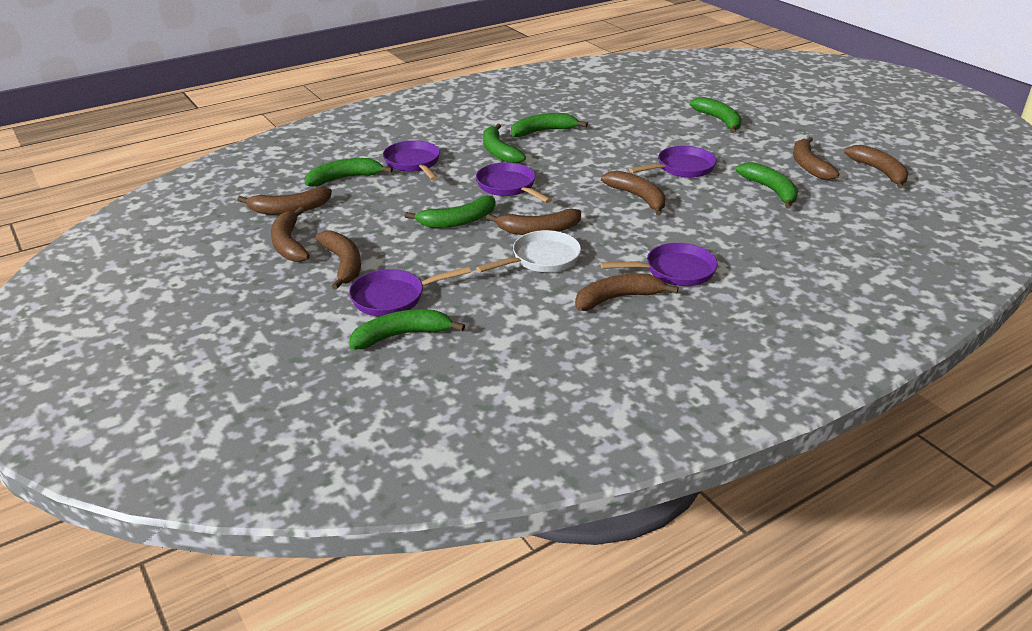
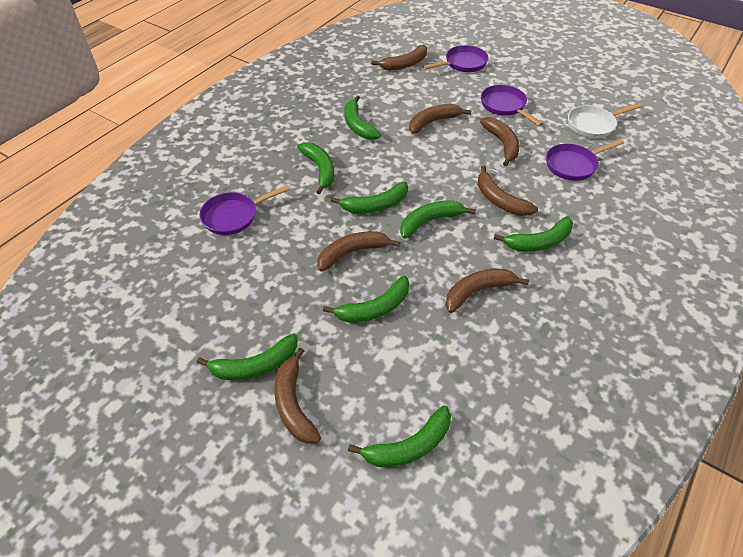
brown banana: [237,187,332,215] [271,207,310,262] [316,231,361,290] [486,209,581,235] [575,273,679,311] [601,171,666,216] [793,137,840,180] [844,145,909,189] = 8 -> [274,348,321,444] [317,231,400,272] [371,45,427,70] [409,104,472,134] [445,269,529,313] [477,165,538,216] [480,117,519,166] = 7
green banana: [305,158,393,186] [350,309,465,350] [405,196,495,228] [483,124,526,163] [511,113,588,137] [690,97,742,133] [736,162,798,209] = 7 -> [197,334,297,380] [297,142,334,194] [323,276,409,323] [330,182,408,213] [344,96,381,140] [348,405,451,467] [400,200,476,239] [494,216,573,251] = 8
purple pan: [349,267,471,316] [383,140,440,180] [476,162,552,203] [600,243,718,286] [629,146,717,178] = 5 -> [199,185,290,235] [423,45,489,72] [481,85,543,126] [546,139,624,181] = 4

